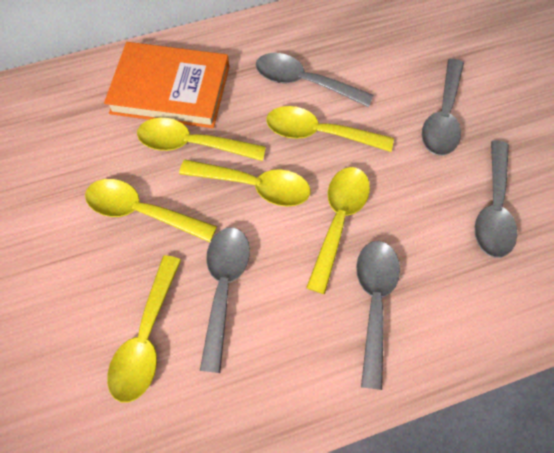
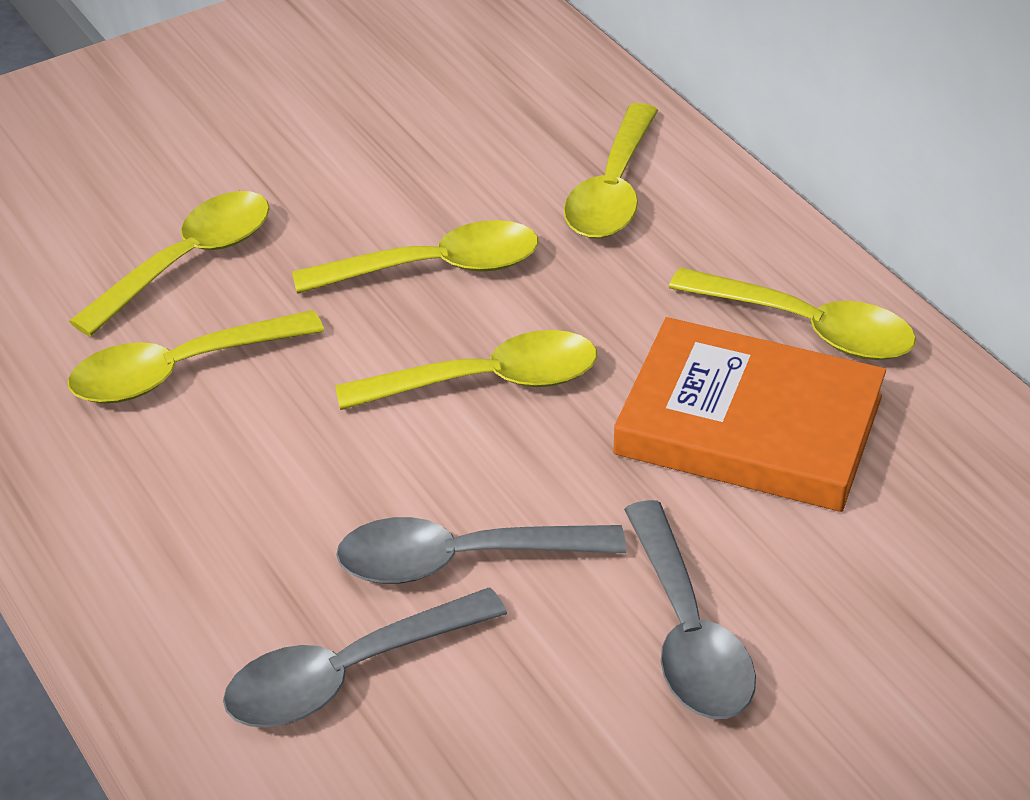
grey spoon: [200,227,250,373] [256,53,373,107] [356,241,400,390] [422,59,464,156] [475,140,517,258] = 5 -> [223,587,507,728] [336,517,626,584] [624,500,756,719] = 3

